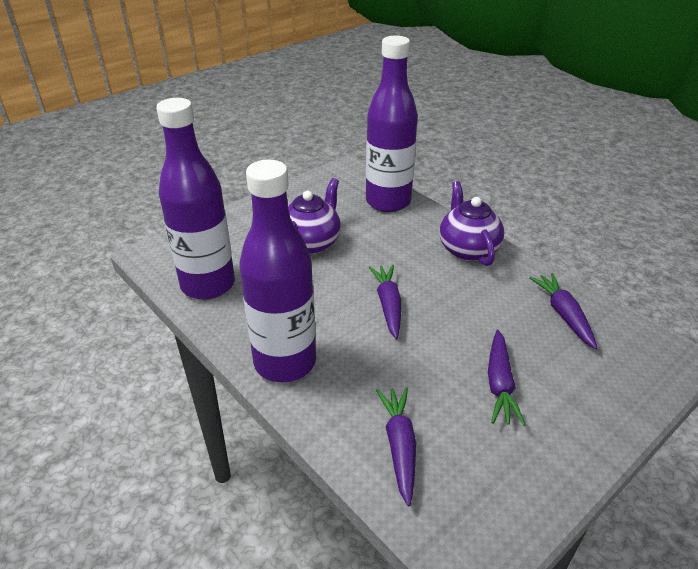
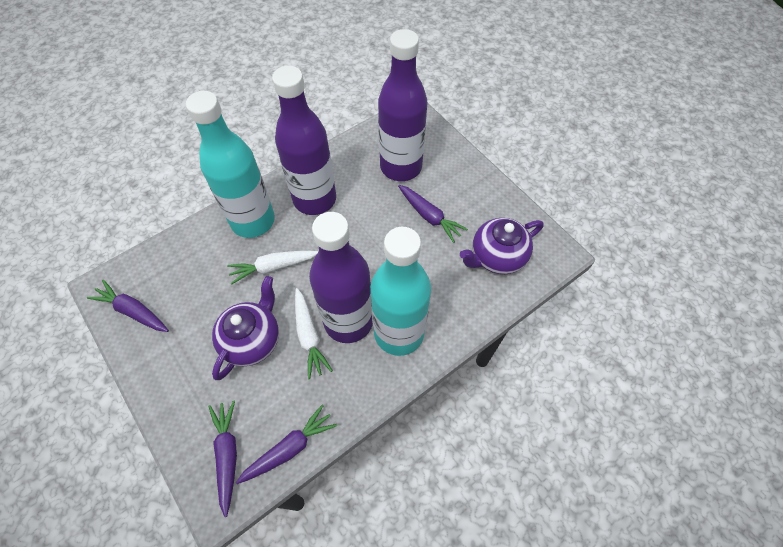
turquoise bottle: none = 0 -> [186,91,275,238] [370,227,431,356] = 2
white carrot: none = 0 -> [227,251,319,285] [295,288,333,379] = 2

